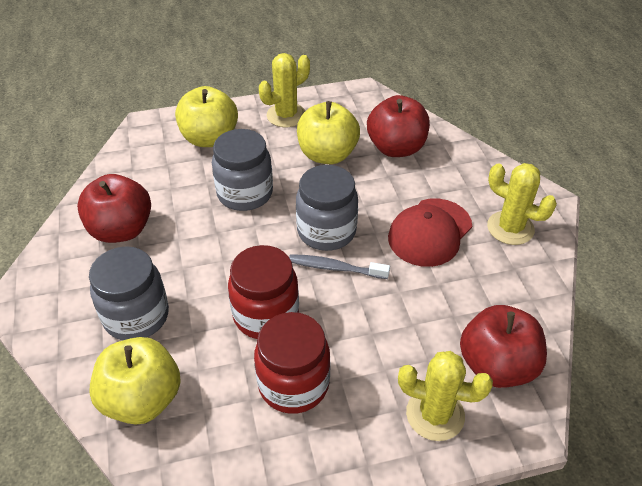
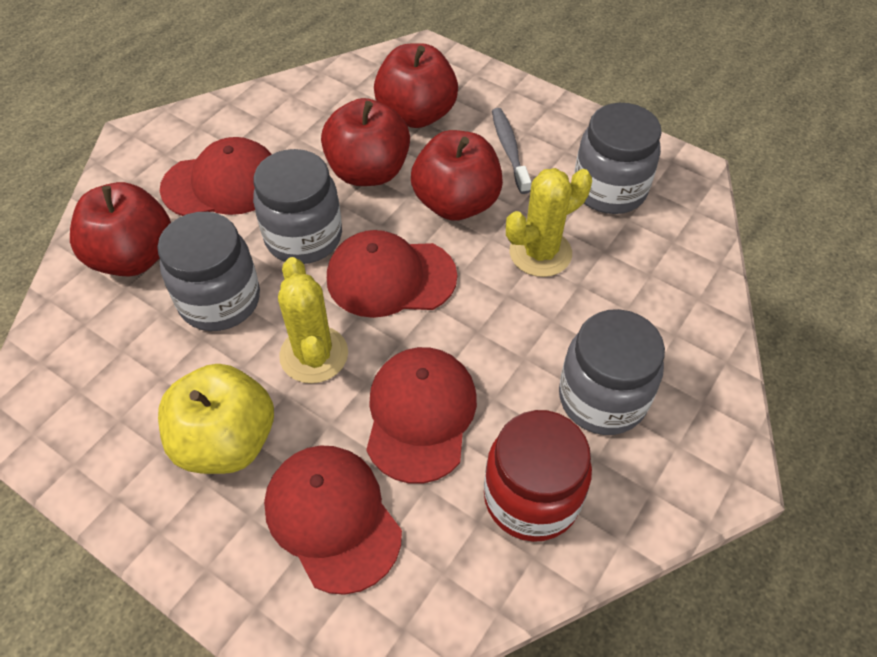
grey jar: [89,246,169,340] [212,129,273,211] [296,165,358,251] = 3 -> [157,212,260,331] [253,149,342,264] [559,309,665,435] [574,103,662,214] = 4
red apple: [77,174,151,243] [367,95,430,157] [460,305,547,388] = 3 -> [70,182,171,276] [321,98,410,186] [374,43,458,128] [411,130,503,221] = 4
red cap: [388,198,472,267] = 1 -> [160,137,272,216] [264,445,402,595] [327,230,457,318] [366,347,477,484] = 4
red jar: [228,245,299,339] [254,312,330,414] = 2 -> [484,410,592,542] = 1
yellow apple: [89,337,181,425] [175,86,238,147] [297,101,360,164] = 3 -> [158,364,274,474] = 1
yellow cactus: [259,53,310,127] [398,351,493,441] [487,163,557,245] = 3 -> [278,257,348,384] [506,168,592,277] = 2

